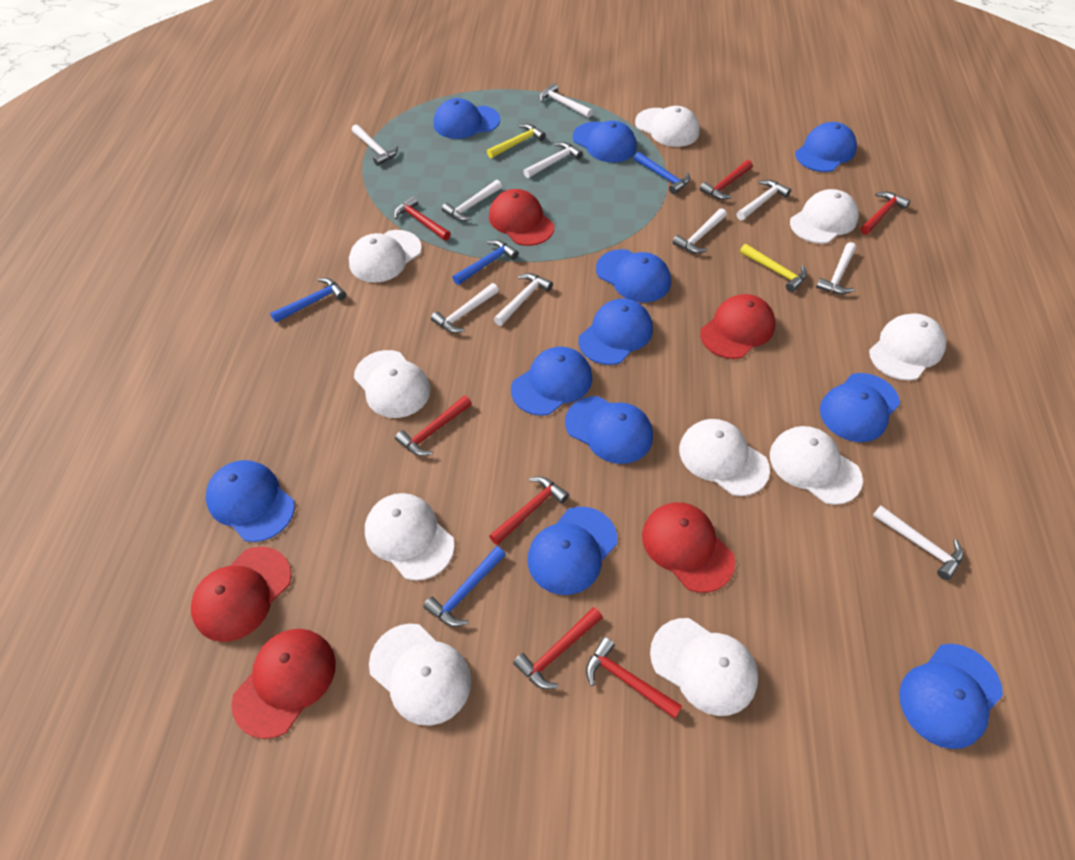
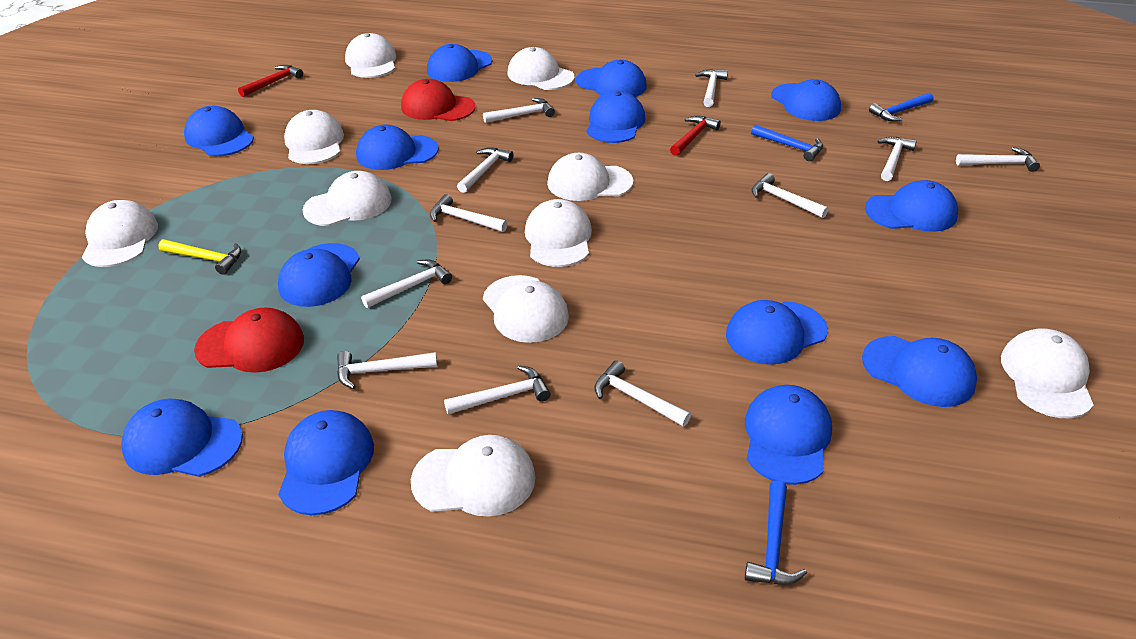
blue cap: [206,460,295,542] [434,98,500,139] [511,347,592,416] [527,507,617,595] [565,396,653,464] [573,121,637,163] [578,298,653,365] [596,249,671,303] [795,122,857,172] [820,373,900,442] [899,644,1003,749] = 11 -> [121,399,243,477] [184,106,254,156] [278,243,360,307] [278,410,374,515] [356,125,439,170] [427,44,492,82] [576,60,647,97] [586,91,645,143] [726,300,827,365] [745,385,832,485] [771,79,841,121] [862,336,977,407] [865,180,958,232] = 13
blue hammer: [270,278,346,323] [423,546,506,627] [452,240,519,285] [634,152,690,194] = 4 -> [745,480,807,585] [751,124,823,161] [869,92,933,122] = 3
red cap: [191,547,291,642] [231,629,336,739] [489,189,554,246] [642,502,735,593] [700,294,775,359] = 5 -> [194,307,304,373] [401,79,475,121] = 2
red hammer: [394,196,451,241] [395,395,472,456] [489,477,569,545] [513,607,603,689] [586,637,682,719] [700,160,753,200] [860,192,910,235] = 7 -> [238,65,303,97] [670,116,721,156] = 2
white hammer: [352,124,398,166] [431,283,499,333] [442,180,502,221] [494,273,553,326] [523,142,583,178] [539,83,593,118] [673,209,727,253] [737,180,791,220] [816,242,856,294] [872,505,963,580] = 10 -> [337,351,437,389] [361,259,452,308] [430,194,508,232] [444,366,551,414] [457,148,513,193] [483,98,555,123] [594,360,691,427] [695,69,728,107] [751,173,829,218] [878,137,917,181] [956,147,1040,172] = 11
yellow hammer: [487,124,546,158] [740,244,807,292] = 2 -> [158,239,241,275] = 1

